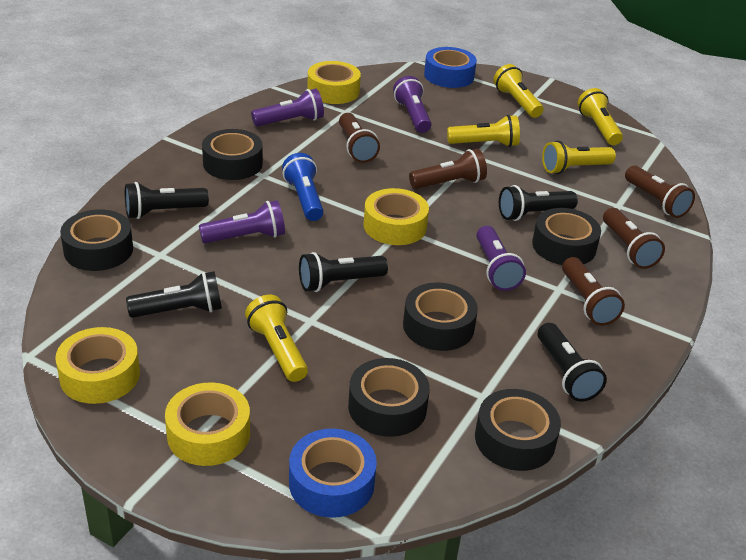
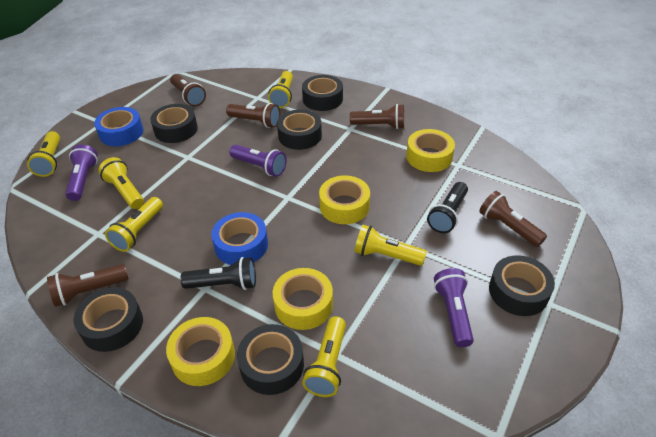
black flashlight: [125,182,209,219] [126,271,222,318] [299,252,388,292] [499,185,578,221] [538,323,607,402] = 5 -> [180,257,256,290] [427,182,468,233] = 2
blue flashlight: [282,153,324,221] = 1 -> none = 0
purple flashlight: [199,200,285,243] [251,89,324,127] [393,76,432,133] [476,226,526,291] = 4 -> [65,144,98,201] [230,145,286,177] [434,268,474,347] = 3
yellow flashlight: [245,295,308,382] [447,115,520,147] [493,64,544,118] [542,141,616,174] [577,88,623,145] = 5 -> [27,131,60,177] [98,157,144,209] [105,197,163,252] [268,71,293,108] [302,316,346,397] [354,225,427,266] = 6

